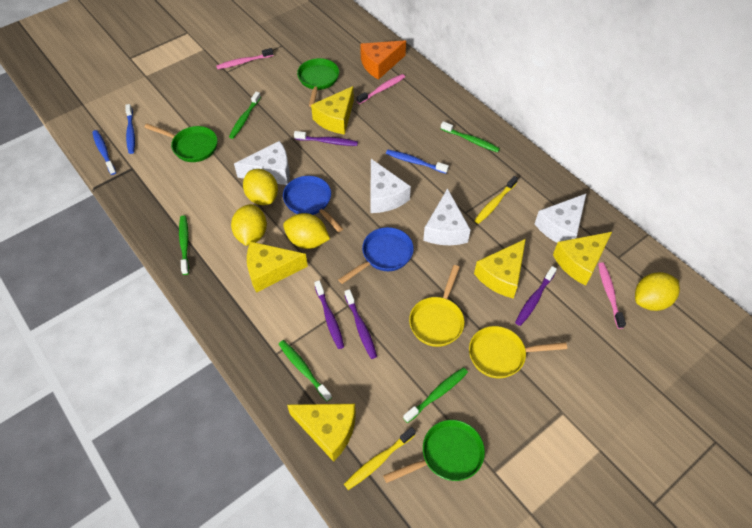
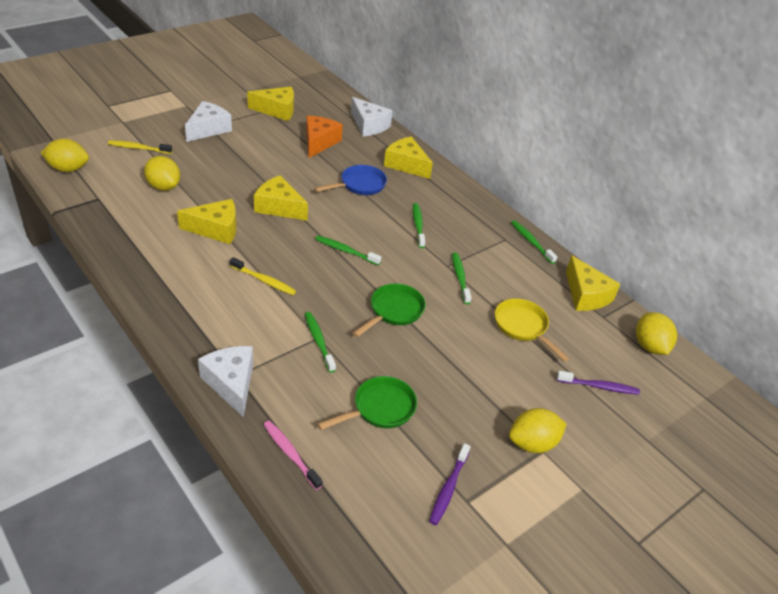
blue pan: [283,176,343,232] [338,227,414,284] = 2 -> [314,165,387,195] = 1
blue toothbrush: [92,130,116,175] [125,104,135,154] [386,150,449,174] = 3 -> none = 0
green pan: [144,124,218,162] [297,58,339,107] [383,420,485,483] = 3 -> [317,376,417,430] [353,284,426,337] = 2
pink toothbrush: [216,48,274,69] [357,74,405,104] [598,262,626,329] = 3 -> [263,420,323,490] = 1
purple toothbrush: [294,131,358,146] [314,280,344,349] [345,289,377,359] [515,266,557,326] = 4 -> [429,443,470,525] [557,371,640,395] = 2
white cheese: [234,141,290,185] [370,159,411,213] [423,188,471,245] [535,194,586,243] = 4 -> [185,101,232,142] [198,346,253,417] [351,97,393,136] = 3
yellow pan: [409,265,464,347] [469,326,567,378] = 2 -> [495,299,569,362] = 1

